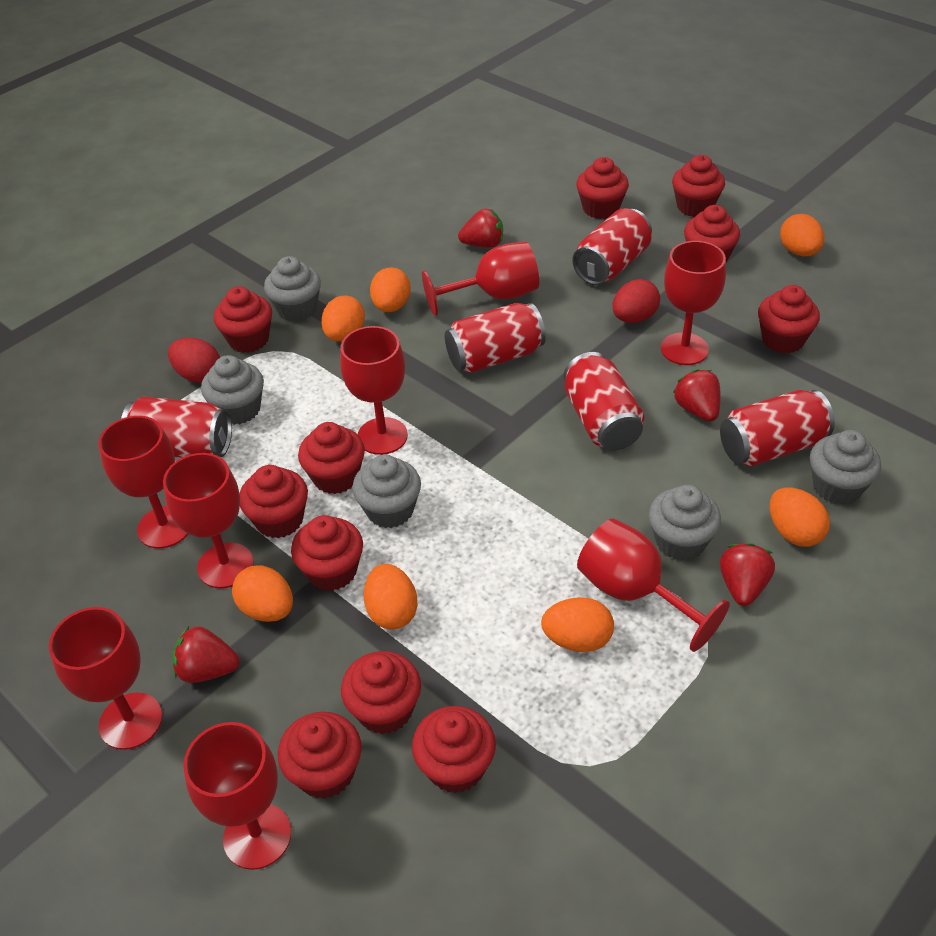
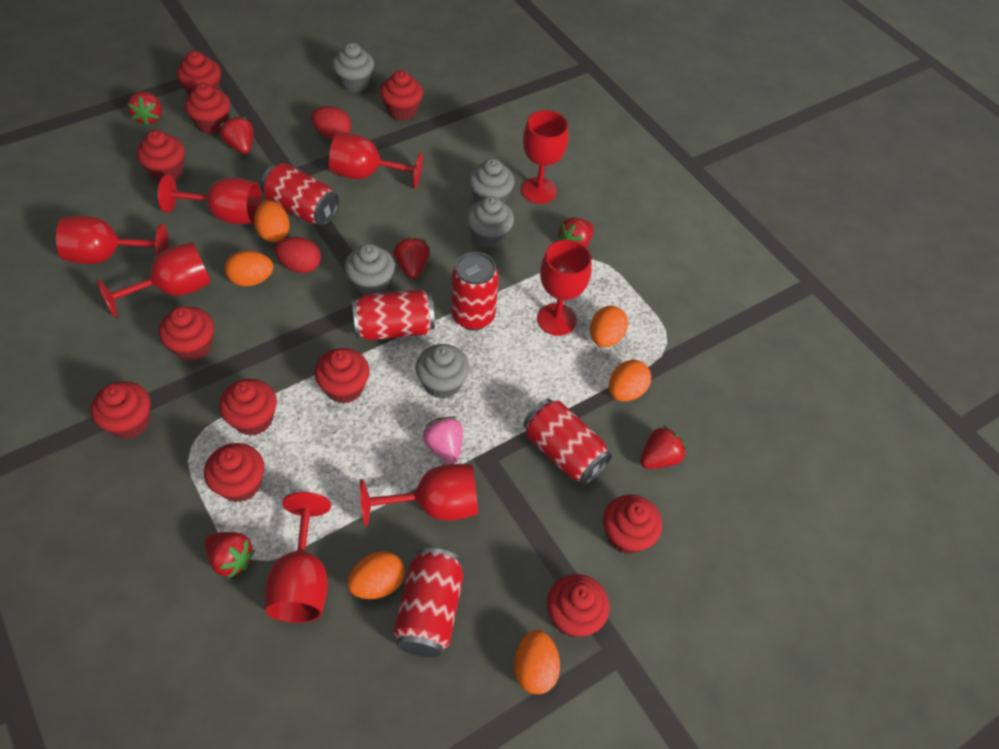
orange egg: [232,565,293,622] [321,296,365,342] [364,564,417,630] [370,267,411,312] [541,597,614,652] [770,487,830,547] [780,214,824,257] = 7 -> [225,250,273,287] [254,200,290,242] [347,551,404,599] [514,630,560,694] [590,306,628,347] [609,360,651,401] = 6
pink strawberry: none = 0 -> [423,417,463,464] = 1
red strawberry: [172,626,240,683] [458,209,503,248] [673,369,721,422] [720,543,775,606] = 4 -> [127,91,162,125] [205,532,255,579] [220,116,253,154] [394,237,430,279] [557,217,594,247] [640,426,686,469] = 6

